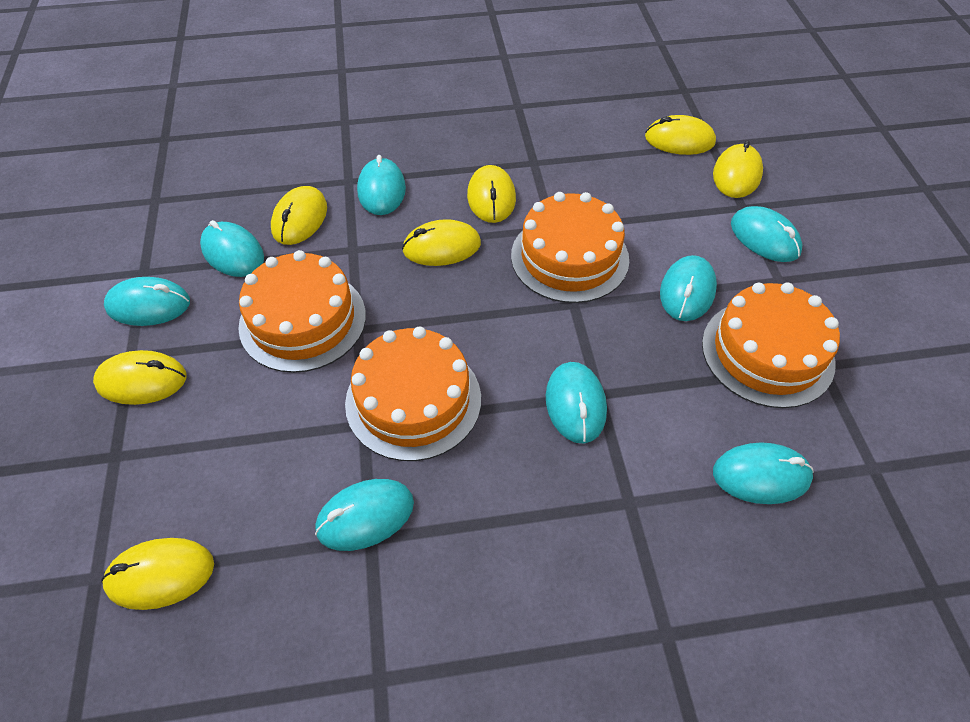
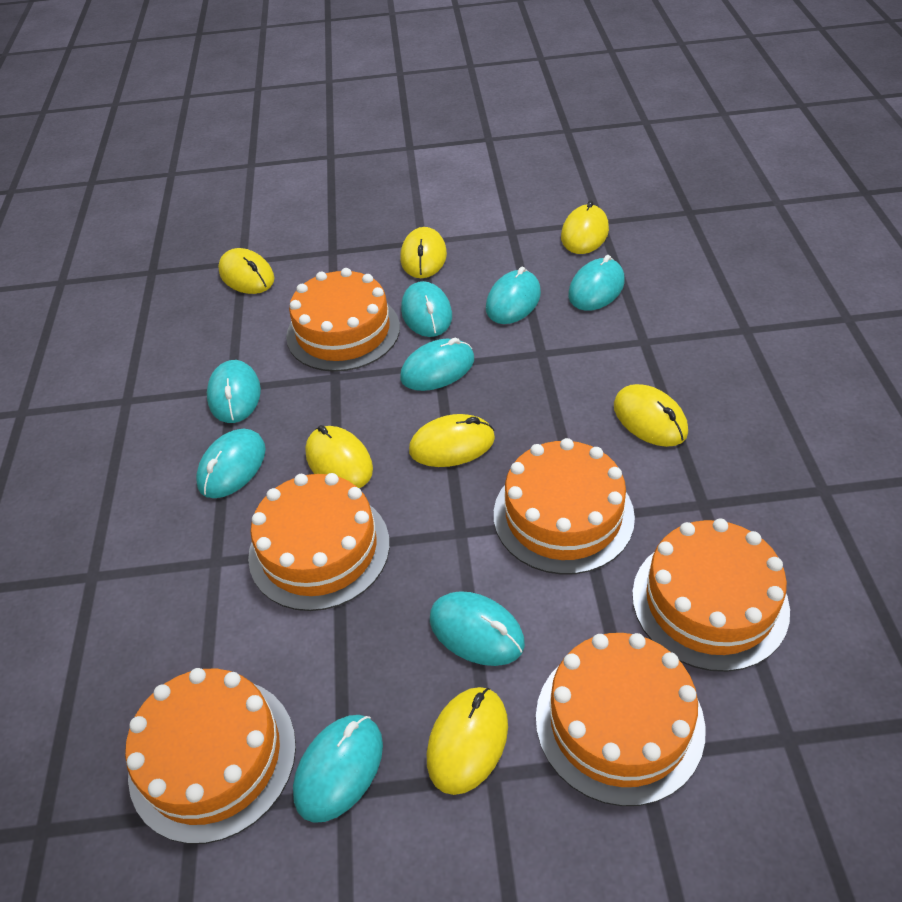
orange cake: [238,250,366,373] [345,326,481,461] [511,192,629,303] [702,282,840,408] = 4 -> [125,668,296,844] [248,473,390,611] [286,268,400,372] [494,438,635,575] [536,633,706,806] [632,519,790,672] = 6

